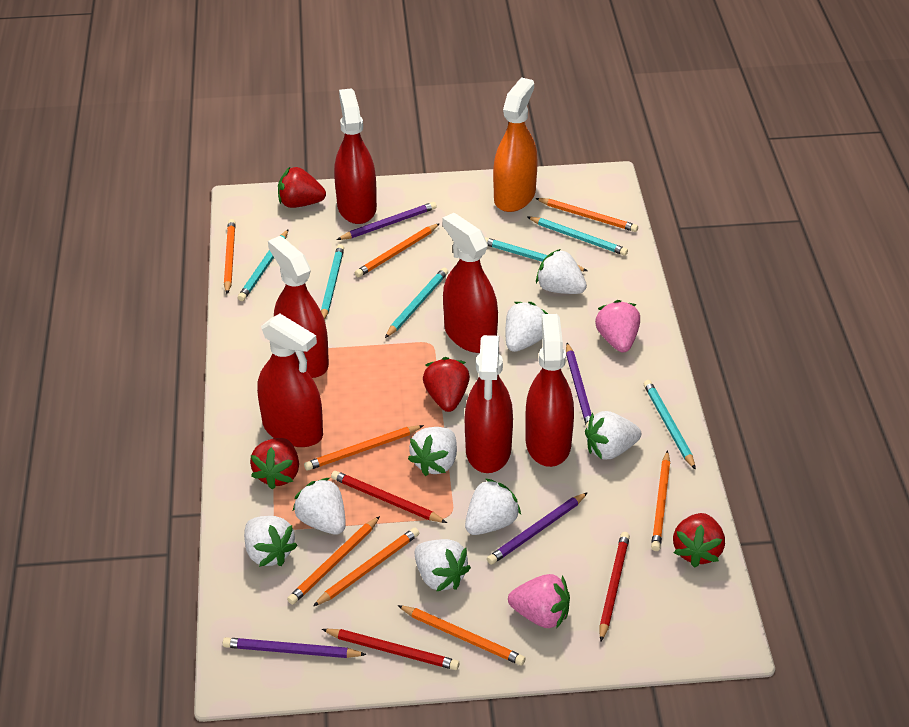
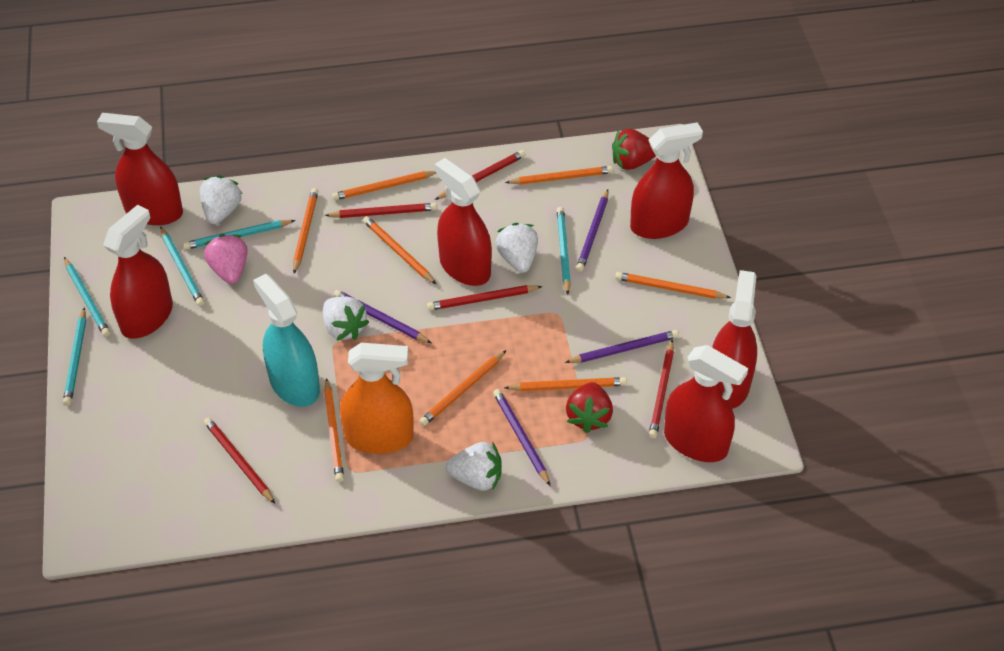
pink strawberry: [508,574,570,629] [595,300,640,353] = 2 -> [204,234,248,284] = 1
red pencil: [322,629,459,670] [331,471,447,523] [599,532,630,642] = 3 -> [204,417,275,504] [325,203,437,218] [427,285,542,310] [435,150,526,200] [649,340,674,439] = 5
red strawberry: [250,438,299,490] [278,167,326,208] [423,357,470,412] [673,513,725,568] = 4 -> [566,382,613,433] [612,129,656,170] = 2
turquoise pencil: [238,230,288,301] [321,244,344,320] [385,268,448,338] [485,237,588,271] [528,217,628,256] [644,380,696,470] = 6 -> [63,307,86,406] [64,257,110,337] [160,227,205,306] [183,220,296,250] [557,207,571,295] = 5
turquoise spray bottle: none = 0 -> [253,274,320,407] = 1
white strawberry: [244,516,298,567] [293,478,346,535] [408,427,457,476] [414,539,471,592] [465,478,521,535] [505,302,548,352] [536,249,587,294] [585,411,641,460] = 8 -> [200,175,242,224] [323,296,369,341] [446,441,502,491] [495,223,538,273] = 4

